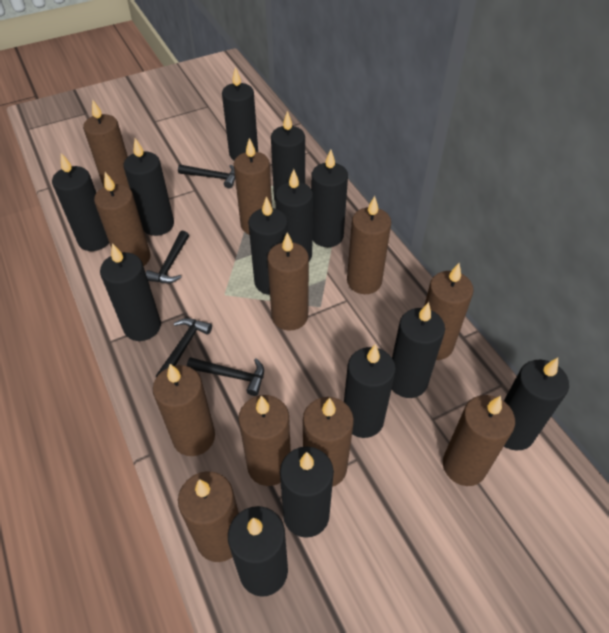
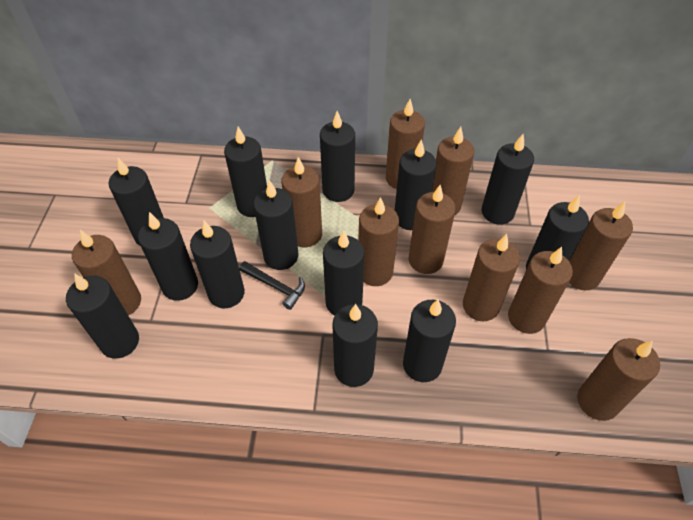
black hammer: [145,231,189,283] [156,318,212,378] [178,165,235,189] [187,357,264,396] = 4 -> [239,261,305,310] = 1
brown candle: [83,99,130,188] [94,172,151,266] [153,364,215,456] [178,471,239,562] [234,138,272,235] [238,395,291,486] [267,232,309,331] [303,397,354,487] [347,196,391,294] [424,263,474,360] [443,395,515,486] = 11 -> [72,230,141,315] [281,157,322,247] [358,197,399,286] [386,99,425,189] [409,185,456,274] [432,127,474,215] [463,234,520,321] [508,247,573,334] [569,202,633,290] [577,338,660,421] = 10

